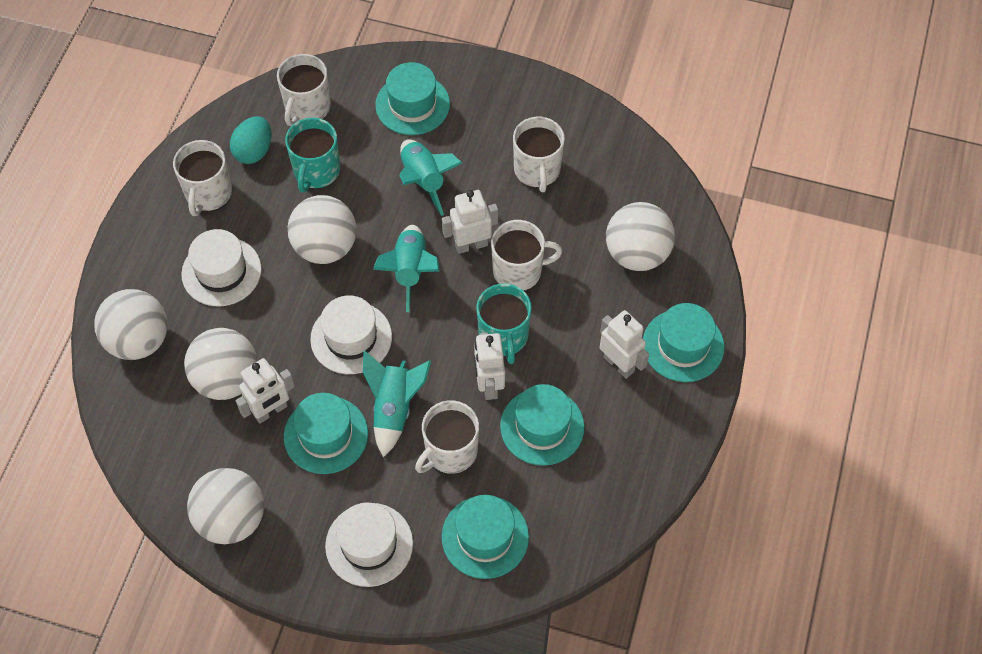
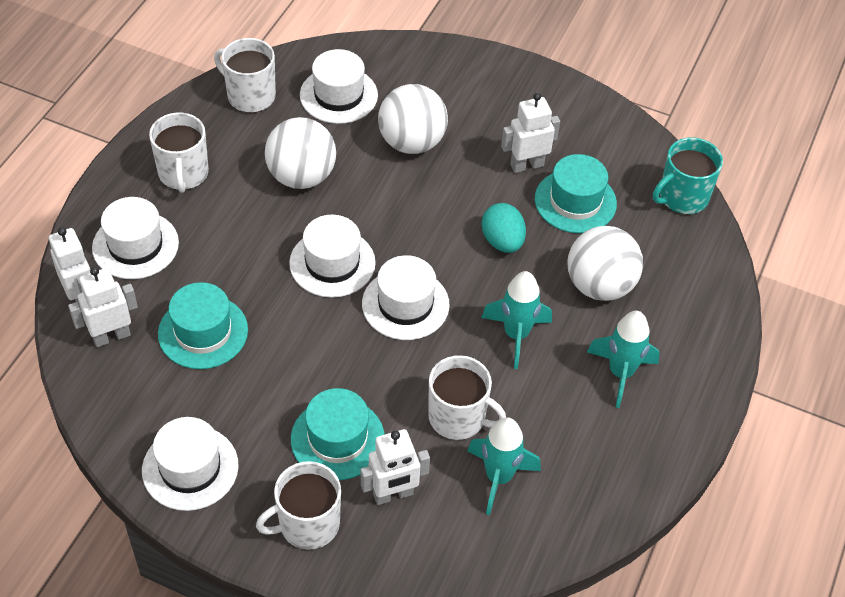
turquoise hat: [284,393,368,474] [375,62,450,135] [441,495,529,579] [500,384,584,466] [643,303,725,382] = 5 -> [158,282,248,369] [291,388,385,480] [535,154,617,233] = 3
turquoise mug: [285,118,340,193] [476,284,532,364] = 2 -> [653,137,723,214] = 1
white ball: [94,289,167,360] [184,328,257,400] [187,468,264,544] [288,195,356,264] [606,202,675,271] = 5 -> [265,117,336,189] [378,84,448,154] [568,226,643,301] = 3
white hat: [181,229,261,306] [310,295,392,374] [325,503,413,587] = 3 -> [92,197,179,279] [142,417,239,511] [289,215,376,298] [300,49,378,124] [362,255,450,340] = 5
white mug: [173,140,232,216] [277,54,331,126] [415,400,479,474] [491,220,562,291] [513,117,565,192] = 5 -> [149,112,209,193] [214,38,276,113] [256,461,341,550] [428,355,506,440] = 4

